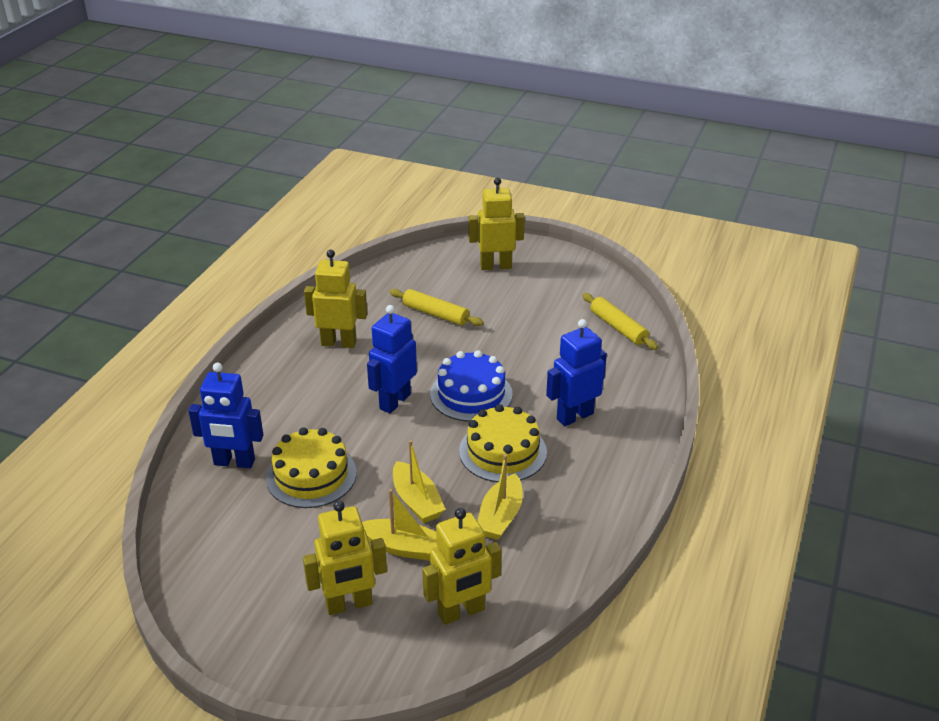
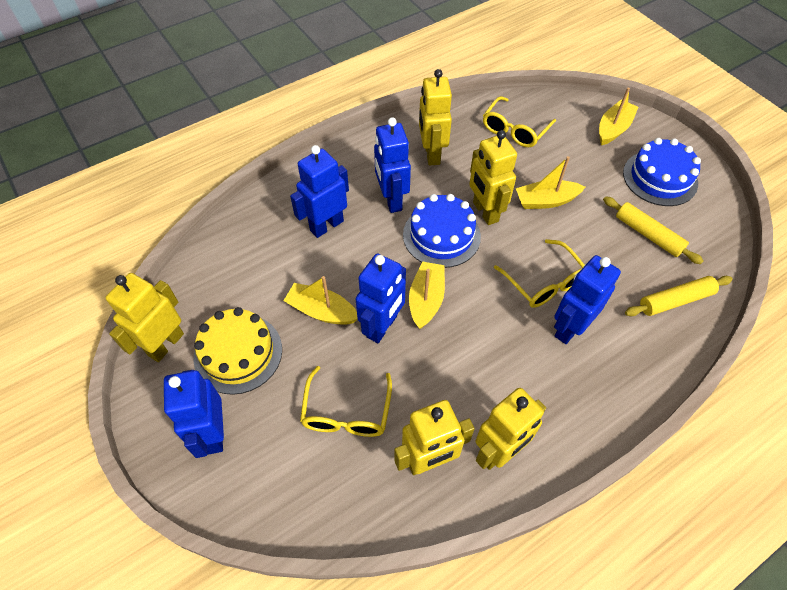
blue cake: [430,350,513,422] = 1 -> [403,194,481,268] [623,138,701,206] = 2
blue robot: [188,363,263,468] [367,305,417,414] [546,319,607,426] = 3 -> [164,370,224,458] [290,145,349,238] [356,253,406,343] [374,117,411,213] [554,255,621,344] = 5
yellow boat: [362,489,438,561] [393,440,446,523] [478,454,523,540] = 3 -> [284,276,358,325] [409,261,445,329] [516,156,585,209] [599,87,638,145] = 4
yellow cake: [266,427,357,508] [459,404,547,482] = 2 -> [193,307,282,395] = 1
yellow glasses: none = 0 -> [300,366,392,437] [483,96,556,147] [494,239,584,308] = 3
yellow robot: [303,500,387,615] [304,250,367,348] [422,508,502,625] [469,177,525,270] = 4 -> [105,273,184,362] [394,400,475,475] [419,69,452,165] [469,130,517,225] [475,388,546,470] = 5

